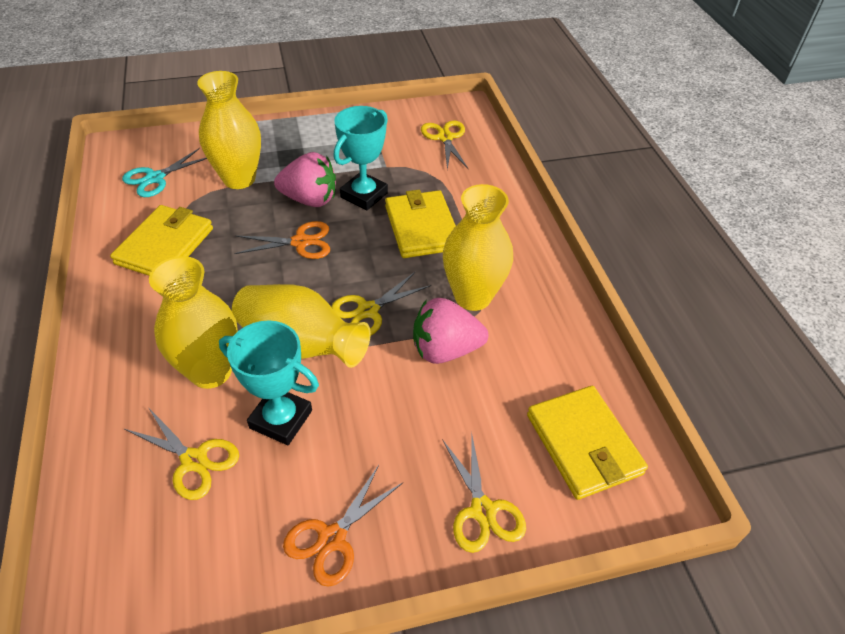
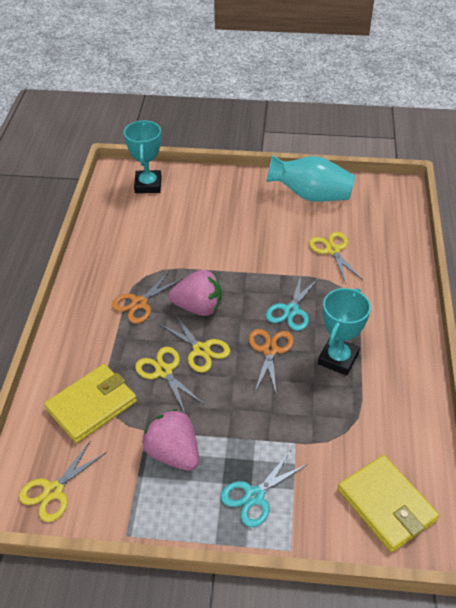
turquoise scissors: [122,148,207,197] = 1 -> [221,450,308,527] [266,274,319,331] = 2
turquoise vase: none = 0 -> [266,155,355,202] = 1
yellow vase: [149,256,238,389] [197,71,261,189] [232,284,371,368] [443,184,513,311] = 4 -> none = 0
yellow wallet: [110,205,213,276] [385,190,456,258] [527,386,648,500] = 3 -> [44,364,137,443] [338,455,439,552] = 2

